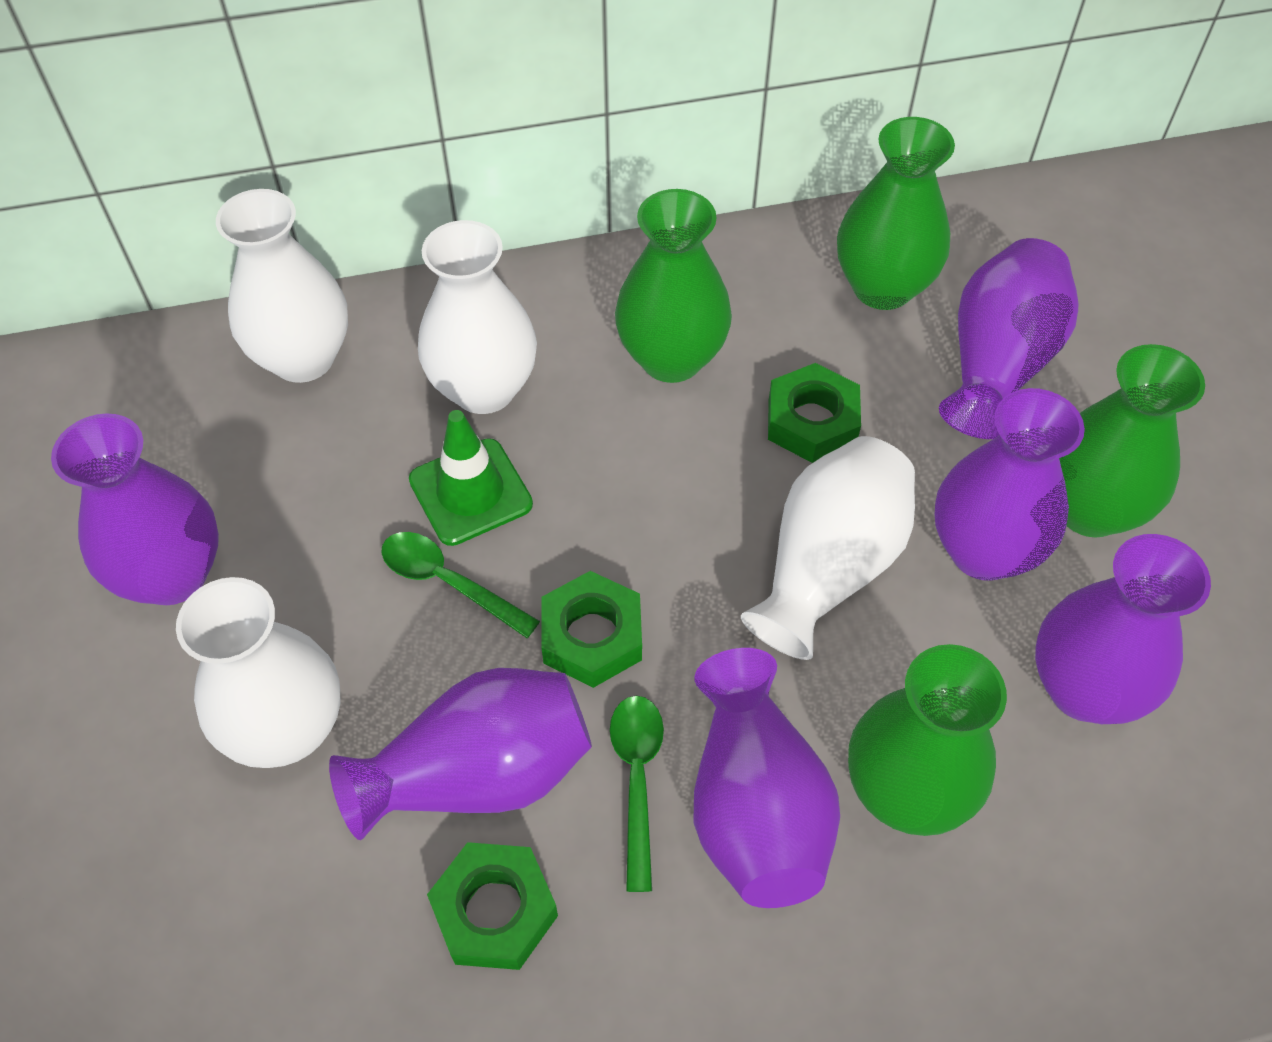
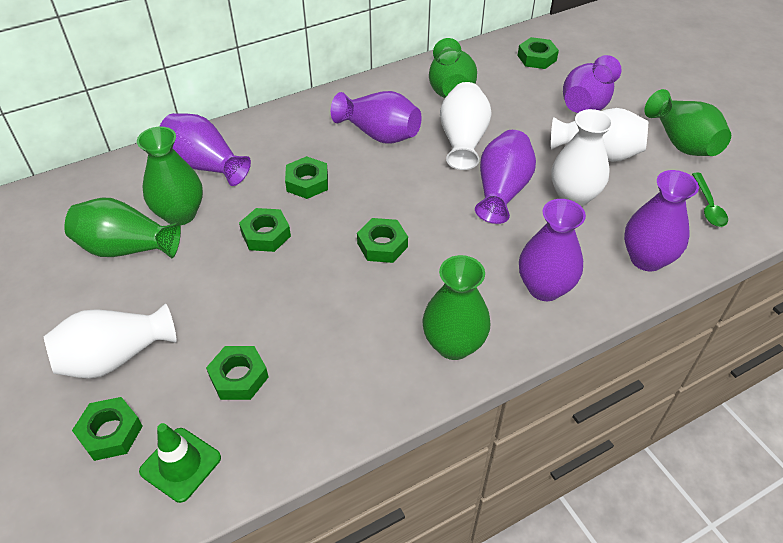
green nut: [427,842,558,970] [541,571,642,688] [768,363,861,463] = 3 -> [72,397,143,461] [206,346,268,400] [239,208,291,252] [285,156,328,199] [357,218,408,263] [517,37,559,69] = 6
green spoon: [381,532,540,638] [610,696,664,892] = 2 -> [692,173,728,227] = 1
green vase: [615,189,732,383] [837,117,955,310] [848,644,1007,836] [1059,344,1205,537] = 4 -> [64,198,181,258] [137,126,203,225] [422,255,491,360] [429,38,477,98] [645,89,731,156] = 5

